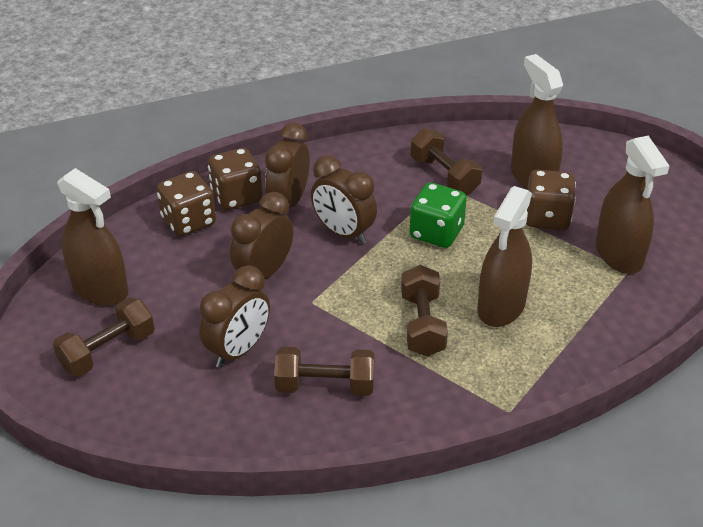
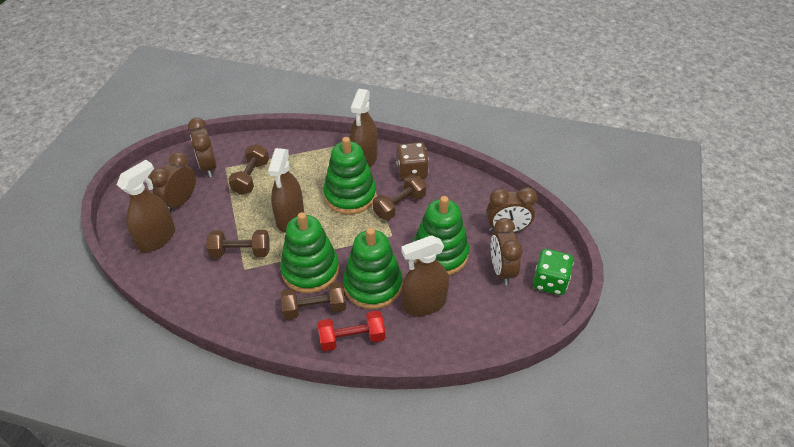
brown dice: [157,171,216,236] [208,148,263,210] [526,170,576,230] = 3 -> [397,142,429,181] = 1
green stacking toy: none = 0 -> [280,212,339,293] [323,137,377,215] [343,228,402,309] [413,196,469,275] = 4
red dumbbell: none = 0 -> [317,311,385,351] = 1

